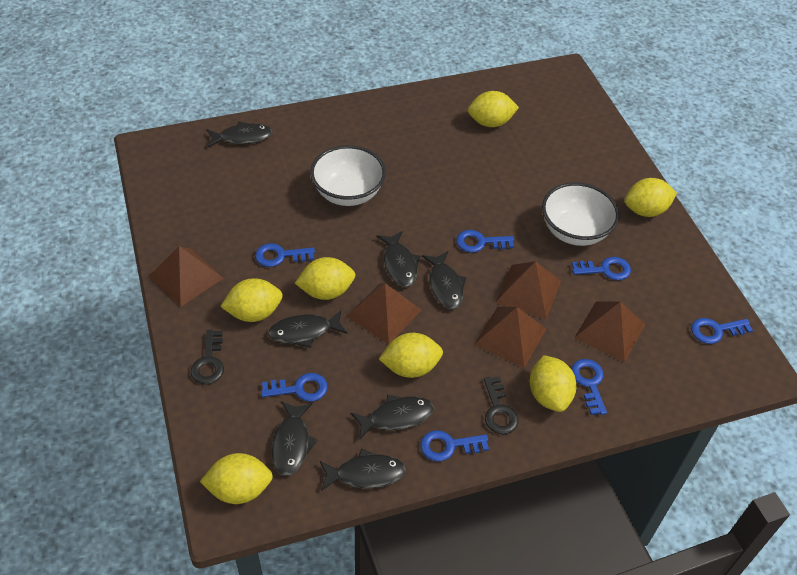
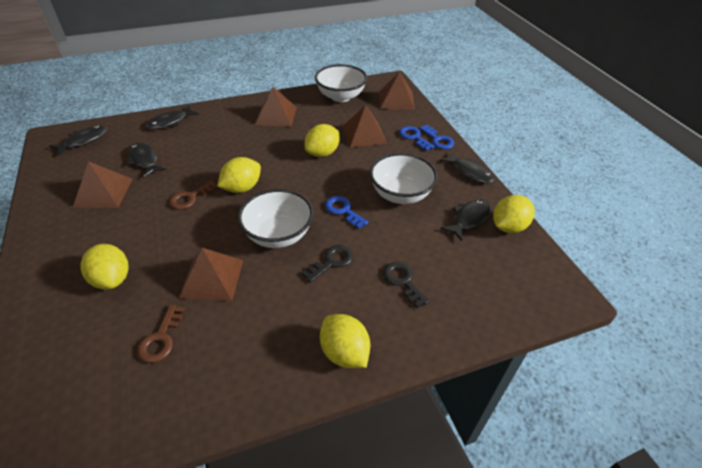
black fish: [207,121,273,147] [268,310,347,348] [271,401,317,476] [320,448,406,491] [351,395,434,439] [377,231,420,287] [422,251,466,309] = 7 -> [49,126,107,155] [127,143,166,178] [146,106,199,129] [440,151,494,184] [441,199,491,241] = 5
blue key: [255,243,315,267] [261,373,328,402] [420,430,489,462] [456,230,514,253] [571,359,607,415] [572,257,631,280] [691,318,753,344] = 7 -> [325,196,368,229] [399,126,435,151] [419,125,454,149] = 3
brown key: none = 0 -> [137,305,185,363] [169,180,218,210] = 2
white bowl: [310,145,386,206] [542,182,620,246] = 2 -> [238,189,313,248] [315,64,367,102] [370,153,438,204] = 3
yellow lemon: [200,453,273,504] [220,278,283,322] [295,257,356,300] [379,333,443,378] [468,91,519,127] [530,355,577,412] [624,178,677,217] = 7 -> [80,244,128,290] [217,157,261,193] [305,124,339,157] [320,314,370,368] [493,195,535,233] = 5

